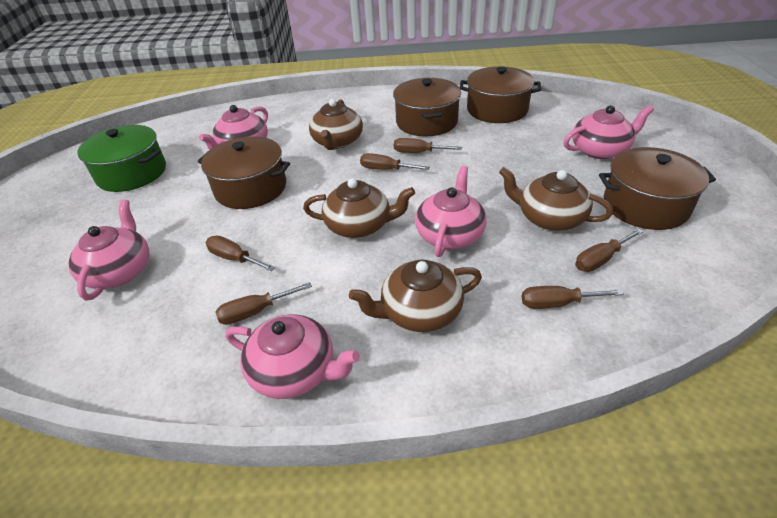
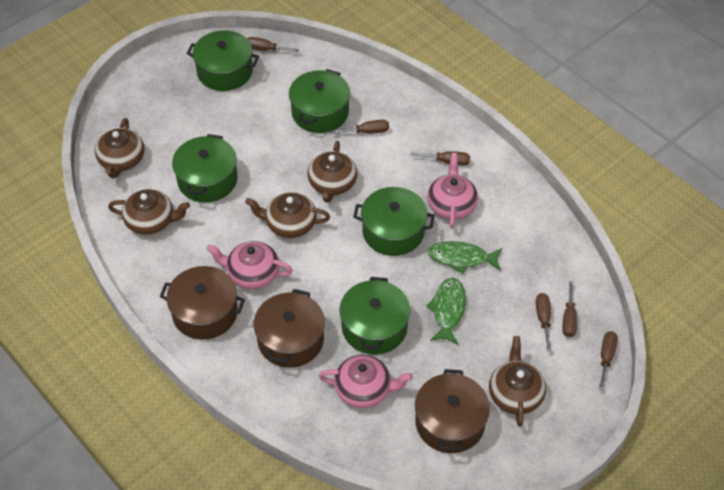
brown pot: [198,136,290,209] [393,78,461,137] [460,66,541,123] [599,147,716,230] = 4 -> [159,266,245,340] [254,289,325,368] [415,369,490,453] = 3
brown teapot: [303,178,415,238] [309,99,363,150] [349,260,482,332] [499,167,613,231] = 4 -> [95,118,145,178] [108,189,190,235] [245,192,330,238] [307,141,357,203] [489,336,546,427] = 5
green fish: none = 0 -> [426,278,466,344] [427,241,502,274] = 2
green pot: [77,125,166,192] = 1 -> [172,134,237,203] [187,30,259,91] [289,69,350,133] [340,277,410,355] [353,187,435,256] = 5
pink teapot: [68,199,149,301] [199,105,268,150] [226,314,360,399] [415,166,487,257] [563,105,654,159] = 5 -> [206,241,293,289] [319,355,413,408] [427,153,478,228] = 3

